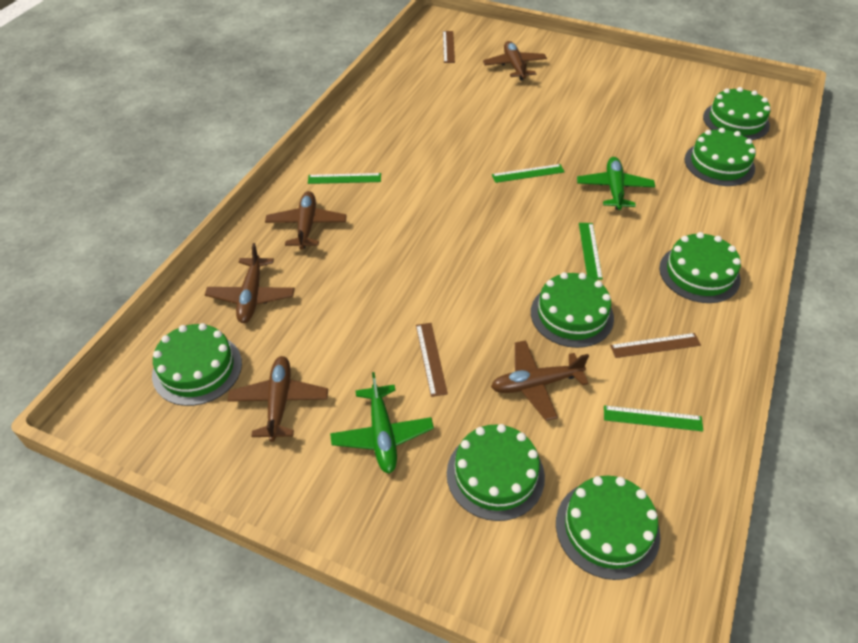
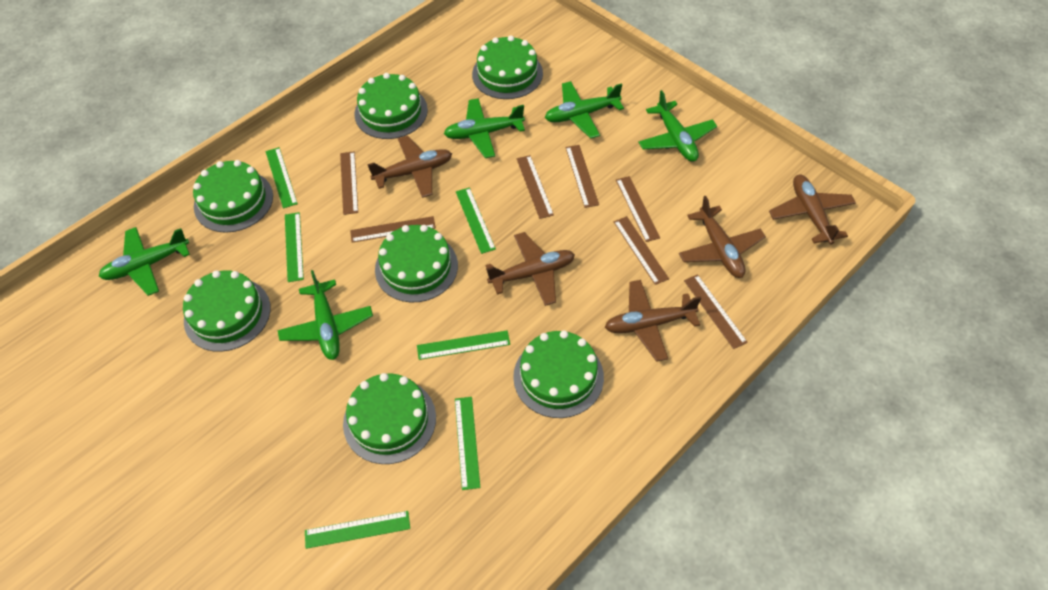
brown ruler: [416,323,448,397] [443,31,455,63] [610,333,701,358] = 3 -> [340,151,358,215] [350,216,436,243] [517,155,554,219] [566,145,599,208] [614,216,669,285] [616,176,660,242] [684,274,748,349] = 7
green plane: [330,372,434,474] [577,157,655,210] = 2 -> [99,227,190,296] [278,270,373,360] [444,98,525,158] [545,81,624,139] [638,90,717,162] = 5
green ruler: [308,173,381,184] [492,164,565,183] [579,223,603,280] [604,405,703,432] = 4 -> [265,147,298,208] [285,212,304,282] [305,511,410,549] [417,330,510,360] [455,397,480,490] [456,187,496,254] = 6

